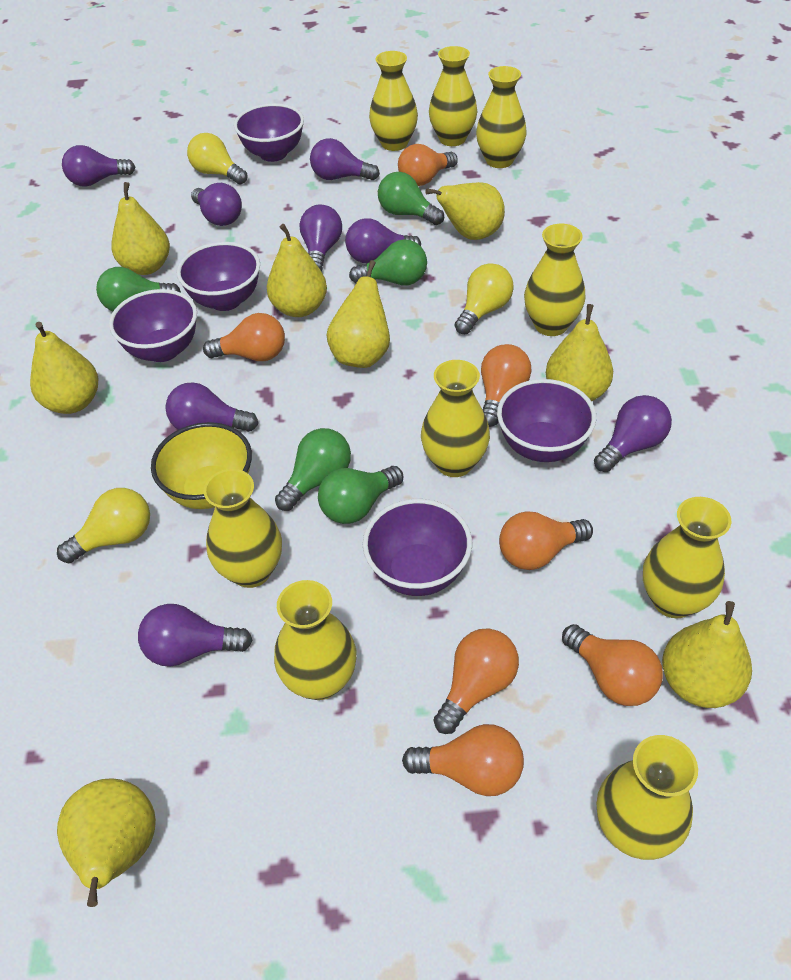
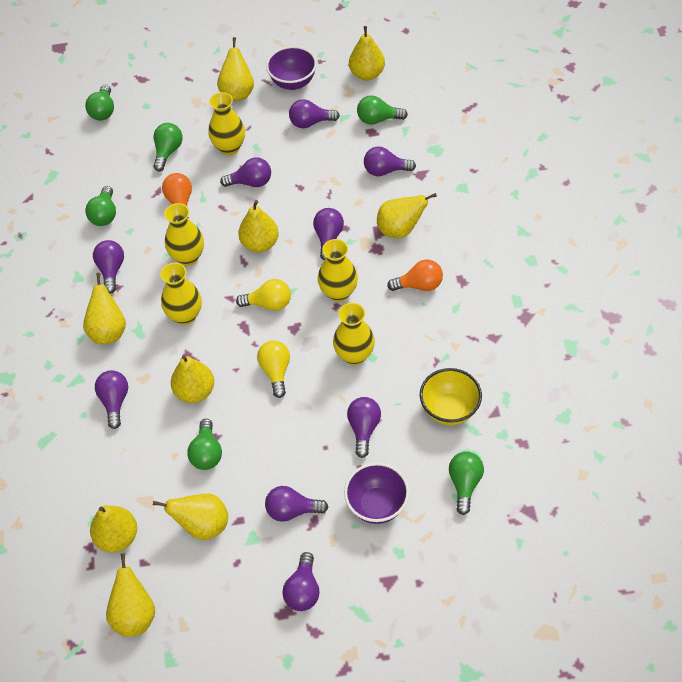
green light bulb: [96,267,181,311] [275,428,351,511] [318,466,403,524] [349,239,427,285] [378,172,444,225] = 5 -> [85,84,114,121] [85,186,116,226] [153,123,183,171] [187,419,222,470] [357,95,408,125] [449,451,484,515] = 6
orange light bulb: [203,313,285,361] [398,144,458,186] [402,724,524,796] [434,629,519,734] [481,344,531,427] [499,511,593,570] [562,624,663,706] = 7 -> [162,173,192,219] [387,259,443,291] = 2
purple bowl: [109,289,197,362] [177,242,260,311] [234,103,304,162] [363,499,472,596] [497,379,596,462] = 5 -> [266,46,317,90] [344,463,409,524] = 2
purple light bulb: [62,145,135,187] [138,604,253,667] [165,382,258,432] [191,183,242,226] [299,205,342,271] [310,138,380,180] [345,218,421,263] [594,395,672,472] = 8 -> [93,240,124,294] [95,370,128,429] [220,157,271,187] [265,486,328,522] [282,552,320,611] [289,99,340,128] [313,208,344,260] [347,397,381,458] [364,146,416,176] = 9
yellow light bulb: [57,488,150,563] [187,133,247,184] [455,263,514,334] = 3 -> [236,279,291,311] [257,340,290,398] = 2
yellow pear: [30,322,98,414] [57,778,156,907] [111,182,170,275] [267,224,327,317] [326,260,390,368] [425,182,505,240] [546,304,613,401] [662,601,752,708] = 8 -> [83,273,126,344] [90,505,137,552] [106,553,155,637] [153,494,228,540] [171,355,214,403] [217,37,254,101] [238,200,279,252] [349,26,385,80] [377,193,437,238] = 9
yellow vase: [203,469,282,588] [274,580,357,700] [369,51,418,151] [421,360,490,477] [429,46,477,146] [476,66,526,168] [524,224,586,336] [597,735,698,860] [643,497,731,618] = 9 -> [160,263,202,325] [164,203,204,266] [208,92,245,155] [318,239,358,302] [333,303,375,365] = 5

